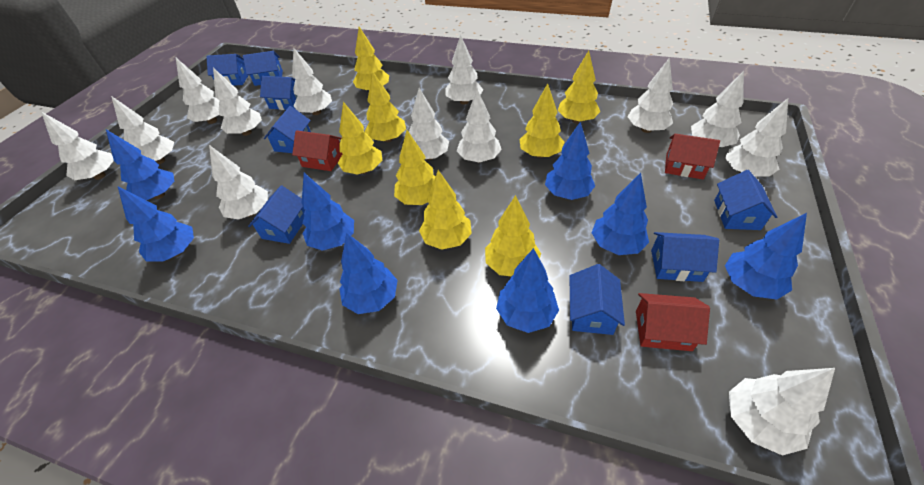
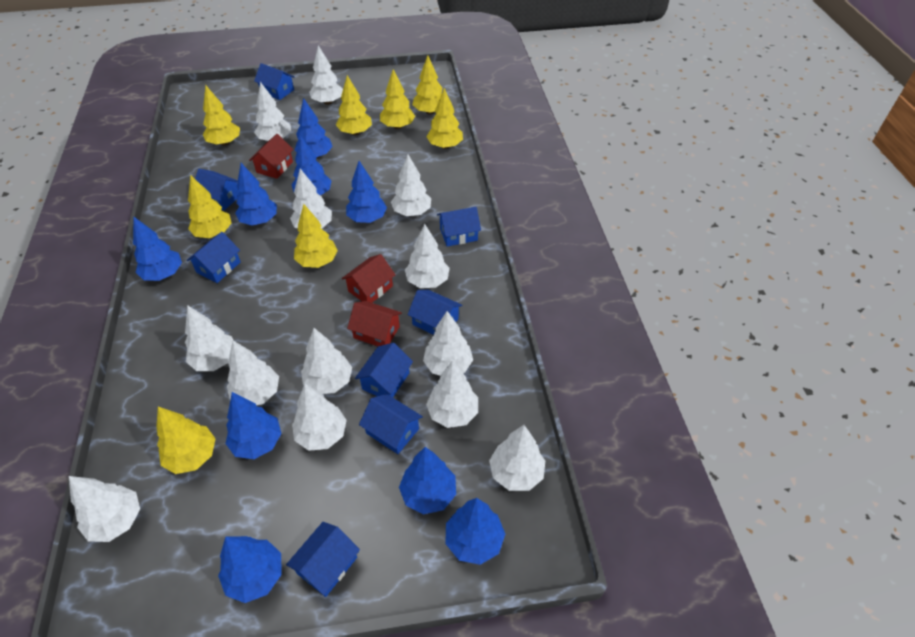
blue tree: [106,130,175,200] [118,186,194,261] [302,173,354,251] [340,232,398,314] [496,248,559,333] [545,121,595,200] [591,173,649,255] [725,213,807,299] = 8 -> [133,217,182,281] [218,536,282,603] [225,392,281,459] [235,163,277,226] [291,137,331,196] [295,98,333,159] [346,161,387,223] [399,447,456,514] [445,498,505,565] = 9

